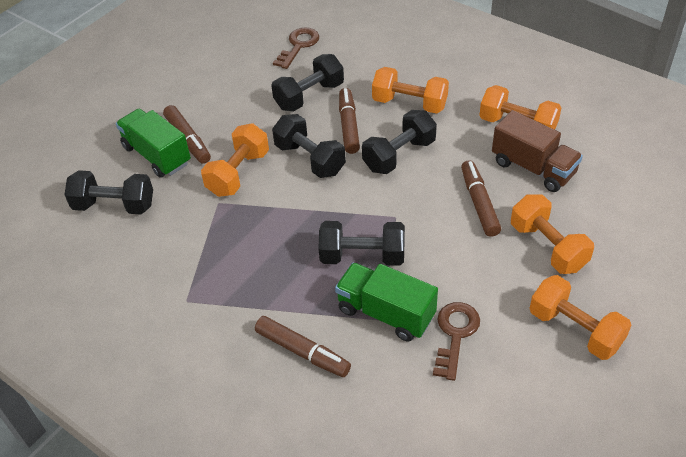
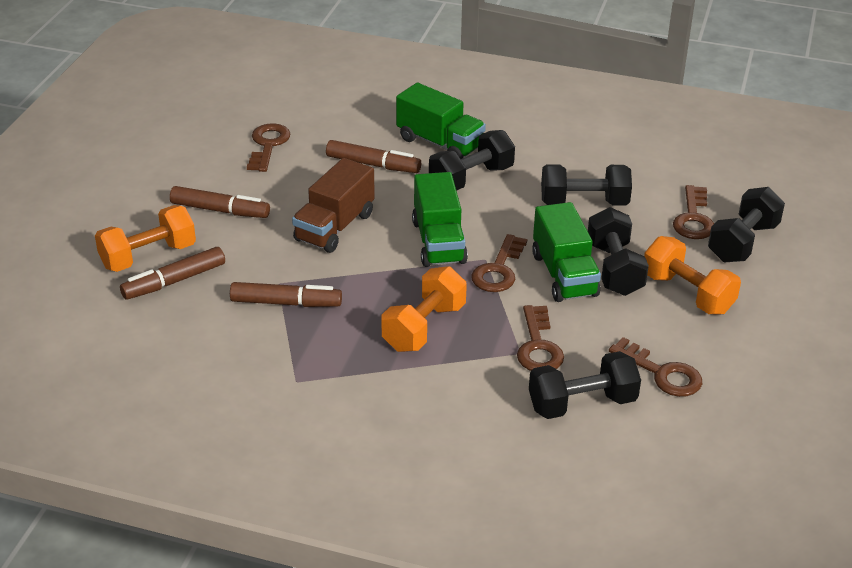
brown key: [273,27,319,69] [433,302,480,381] = 2 -> [247,123,291,172] [471,234,527,292] [517,305,564,371] [609,337,702,397] [673,185,714,239] = 5
green truck: [116,109,191,178] [335,263,438,341] = 2 -> [396,83,486,159] [412,172,468,267] [532,202,601,302] = 3
orange dumbbell: [201,123,269,197] [372,67,449,114] [479,85,562,130] [511,194,594,274] [530,275,631,360] = 5 -> [95,205,196,272] [381,266,467,352] [644,236,741,315] = 3

